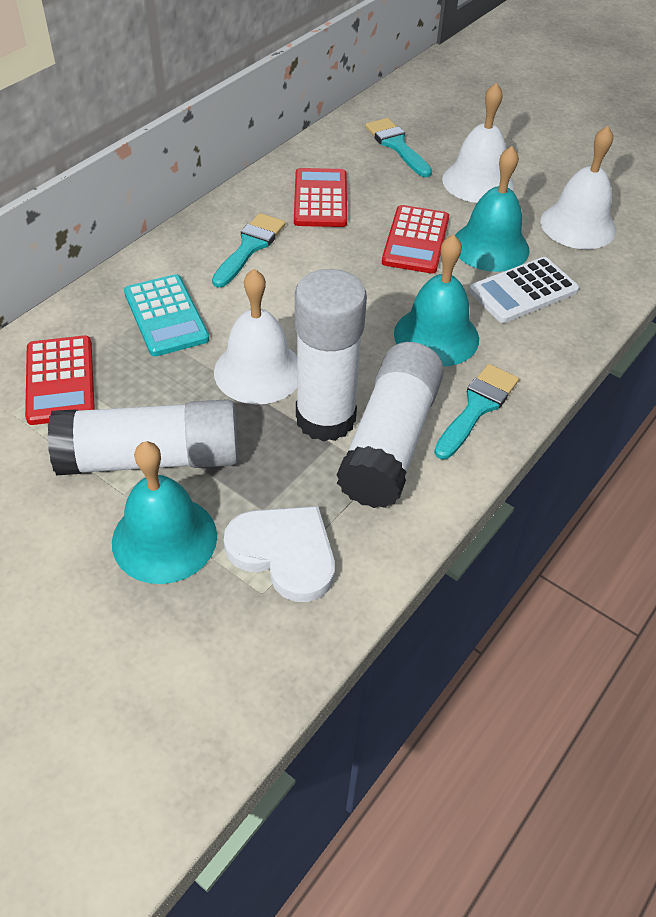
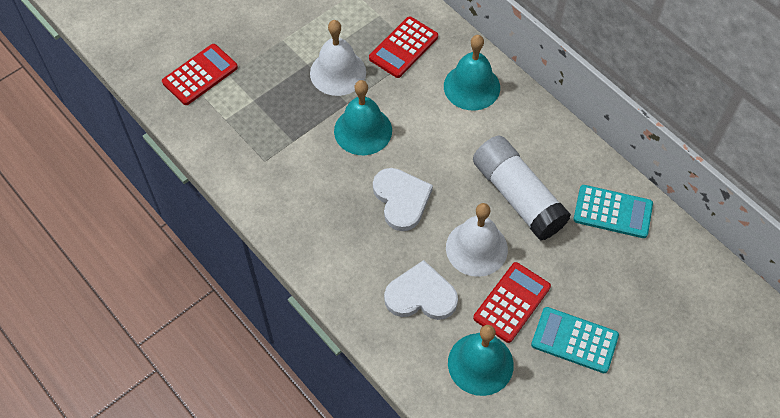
turquoise brush: [212,213,285,288] [365,118,432,177] [434,364,519,459] = 3 -> none = 0
turquoise calculator: [124,274,209,356] = 1 -> [531,307,619,373] [573,185,653,238] = 2
white bell: [214,269,297,404] [442,83,514,203] [540,126,616,249] = 3 -> [310,20,366,96] [446,203,508,277] = 2
white calculator: [469,257,579,323] = 1 -> none = 0
white glue stick: [48,399,238,475] [295,269,367,442] [337,342,444,508] = 3 -> [473,136,571,241] = 1
white heart: [224,506,335,602] = 1 -> [373,168,433,231] [384,260,458,320] = 2

